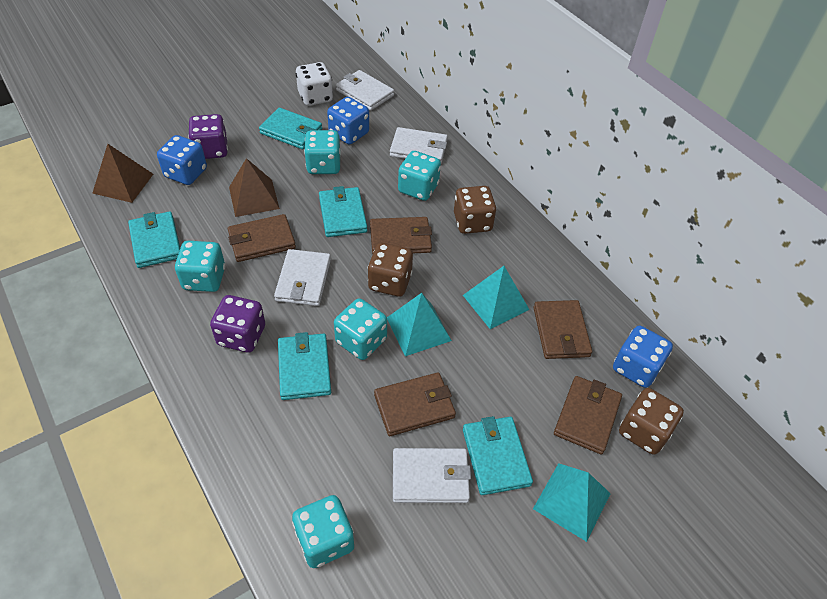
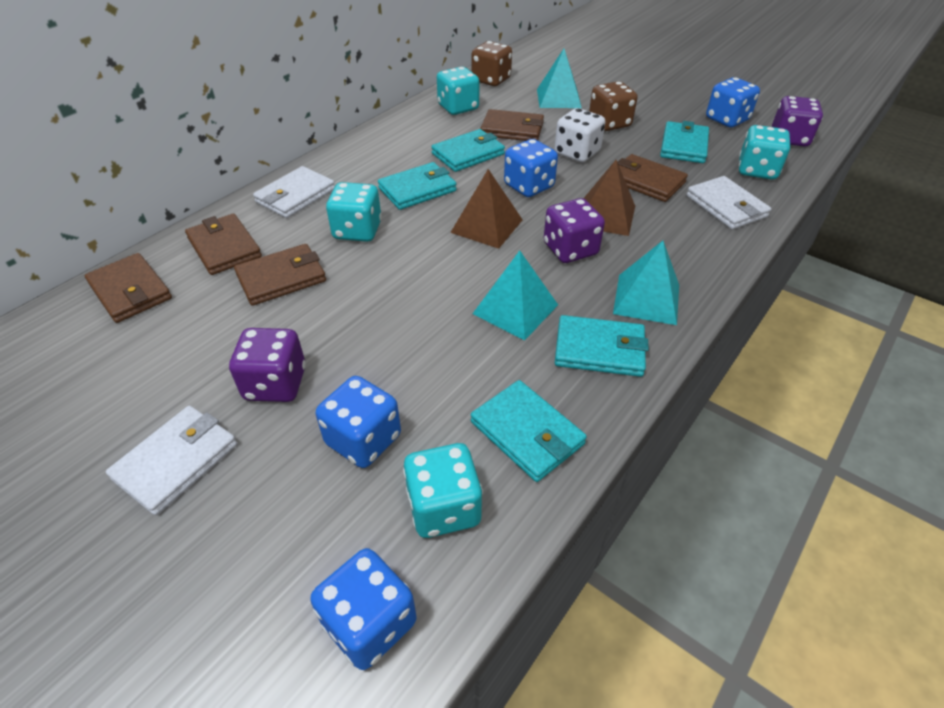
blue dice: [157,135,207,185] [327,97,369,145] [613,326,673,388] = 3 -> [310,548,416,670] [316,376,401,468] [504,139,558,197] [706,77,760,127] = 4
brown dice: [368,243,413,297] [454,186,496,234] [619,388,684,455] = 3 -> [472,41,512,86] [589,81,638,131] = 2
purple dice: [188,114,228,159] [210,295,265,352] = 2 -> [229,328,306,402] [544,198,605,263] [772,96,823,146] = 3
turquoise dice: [175,241,225,292] [292,495,354,568] [304,130,341,174] [334,298,387,360] [398,151,441,201] = 5 -> [326,182,382,242] [403,443,483,538] [437,67,480,115] [739,125,790,180] = 4
white wallet: [274,249,331,306] [336,70,394,111] [390,127,448,163] [393,448,471,503] = 4 -> [106,406,237,515] [253,166,335,218] [687,176,771,229] = 3

